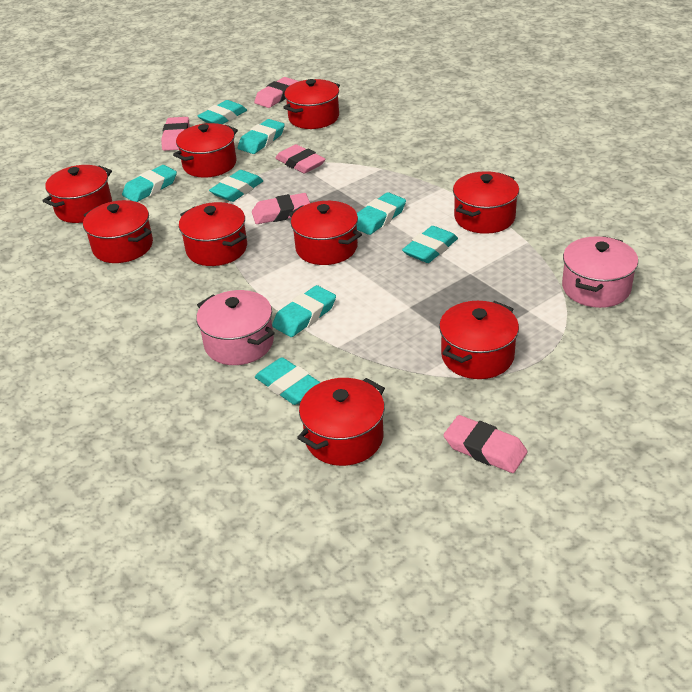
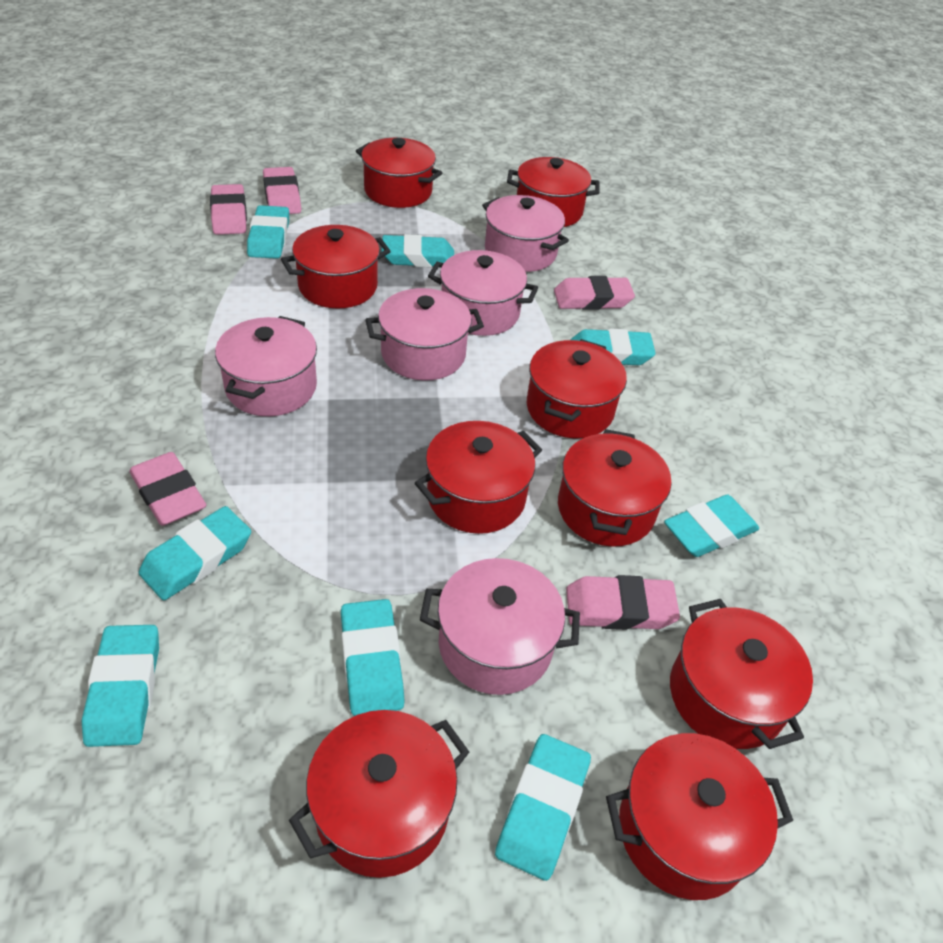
pink pot: [196,290,275,365] [562,236,638,308] = 2 -> [215,316,317,416] [365,288,484,381] [420,558,580,695] [428,250,538,336] [482,195,569,272] = 5

